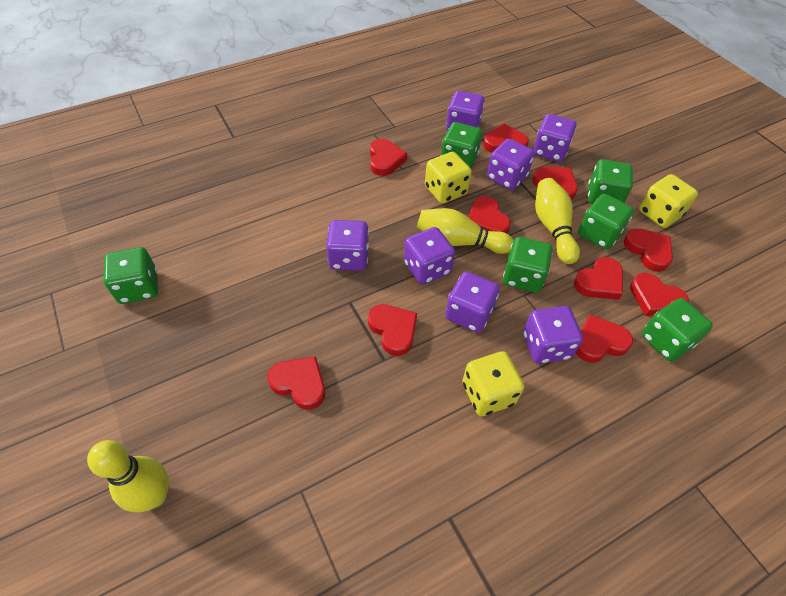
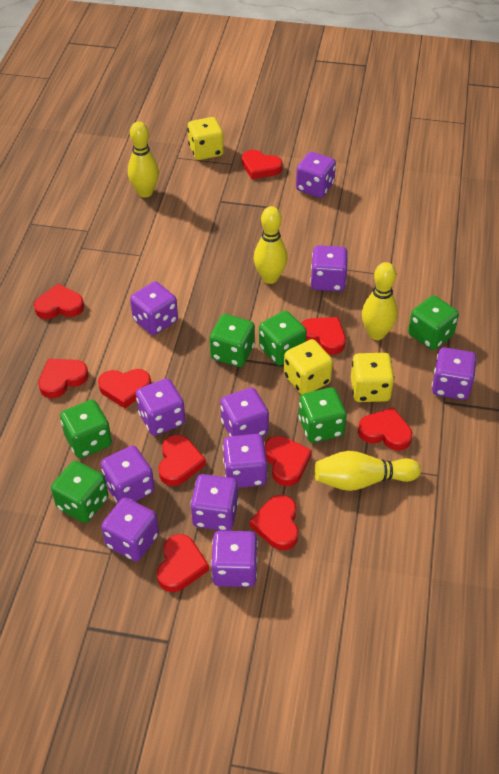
purple dice: [326,220,369,271] [404,227,455,285] [445,271,500,333] [446,91,484,131] [487,139,535,190] [523,306,583,364] [533,114,576,162] = 7 -> [101,445,155,504] [101,497,159,562] [130,281,178,335] [136,378,185,436] [190,474,239,531] [211,531,258,587] [220,387,269,436] [223,434,267,488] [296,152,336,198] [310,245,348,291] [432,347,477,400] = 11
yellow bowling pin: [87,440,169,512] [417,208,514,254] [535,178,580,264] = 3 -> [128,121,159,198] [254,206,287,284] [315,451,421,491] [362,262,398,340] = 4

